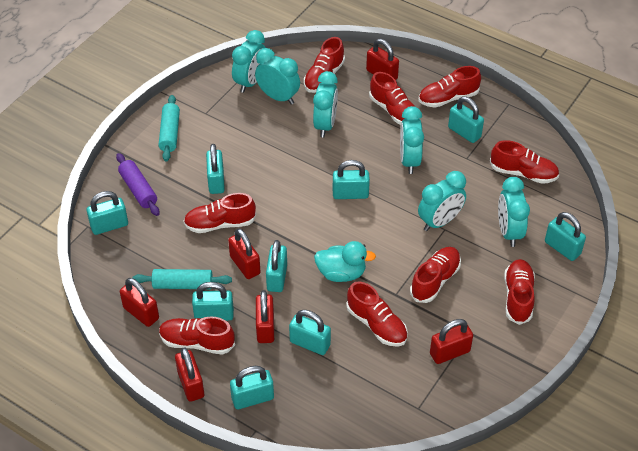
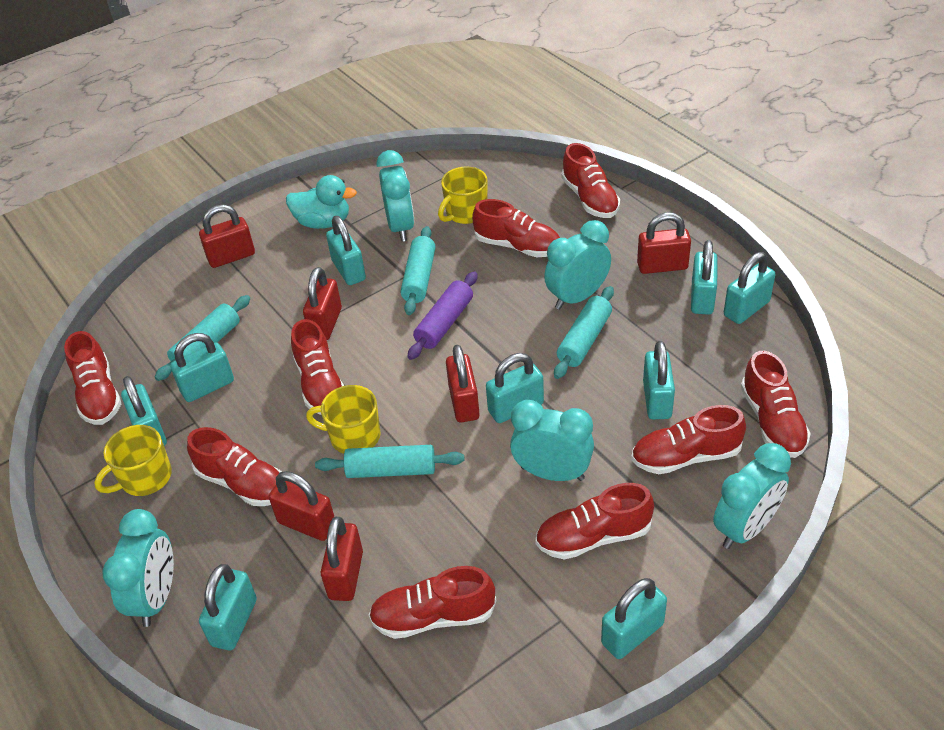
turquoise clock: [232,30,266,93] [255,48,300,105] [313,71,338,137] [400,106,424,174] [418,171,466,231] [498,177,530,247] = 6 -> [102,509,174,627] [377,150,414,242] [510,400,594,481] [544,220,611,309] [713,443,791,549] = 5
turquoise rolling pin: [132,269,232,289] [159,95,180,161] = 2 -> [154,295,250,381] [315,445,464,478] [400,226,436,315] [554,286,614,379] = 4
yellow mug: none = 0 -> [94,425,172,496] [306,385,381,454] [438,166,488,224] = 3

